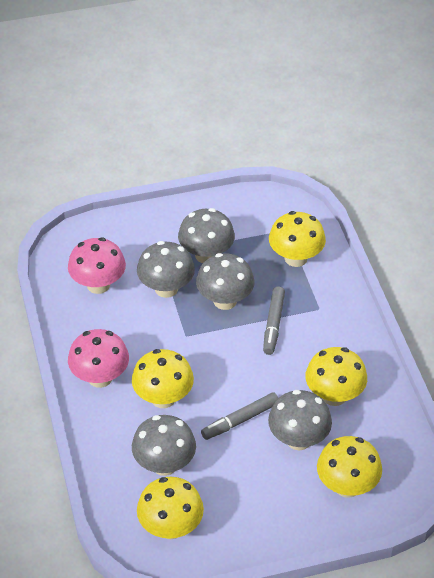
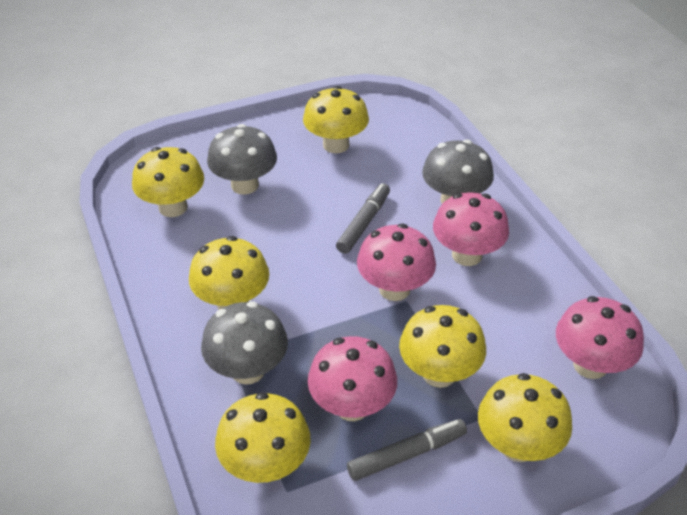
grey mushroom: [132,415,196,476] [137,241,195,298] [178,208,235,263] [196,253,255,310] [268,390,332,451] = 5 -> [201,301,288,385] [207,124,277,195] [422,139,494,204] = 3
pink mushroom: [68,237,126,294] [68,329,129,388] = 2 -> [308,336,397,421] [357,224,436,301] [433,192,509,266] [556,296,644,379] = 4
yellow mushroom: [132,349,194,408] [137,477,204,539] [269,211,326,267] [305,347,367,406] [317,436,382,498] = 5 -> [132,147,204,217] [189,236,269,310] [215,392,311,483] [303,86,369,153] [399,305,486,388] [478,373,572,462] = 6

